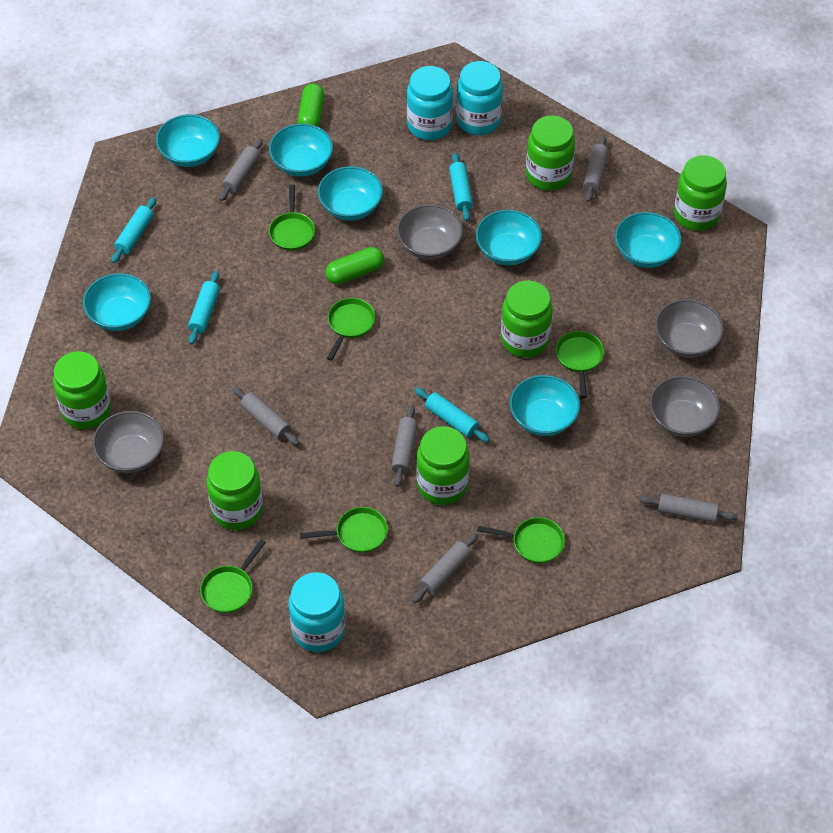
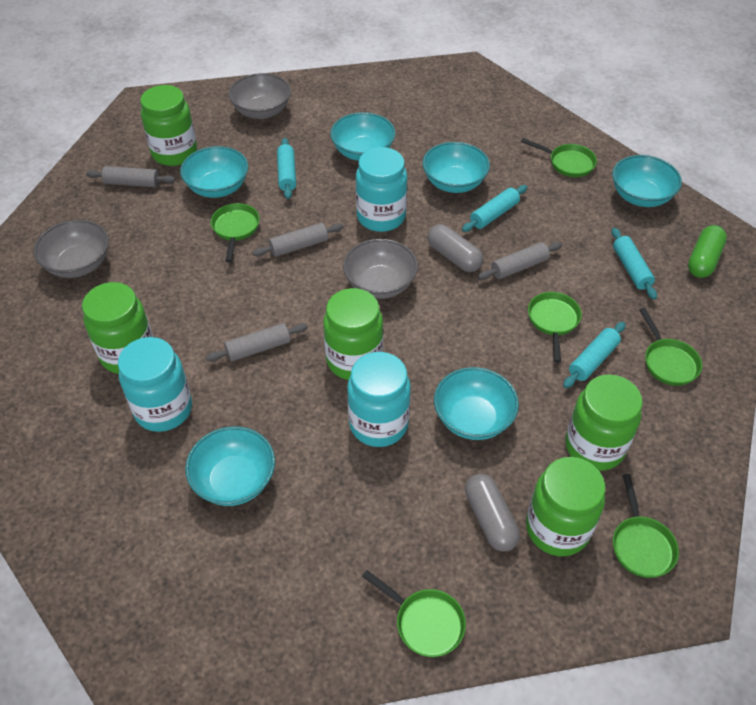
green capsule: [297,83,325,127] [325,247,384,285] = 2 -> [688,225,727,278] = 1
green jar: [53,351,111,429] [207,451,263,530] [416,426,470,505] [501,281,553,358] [526,115,575,191] [674,155,727,231] = 6 -> [82,282,153,374] [140,85,197,166] [323,288,383,380] [526,457,605,556] [565,374,643,471] = 5
grey bowl: [93,411,164,473] [397,204,463,260] [650,376,720,437] [655,299,724,358] = 4 -> [34,220,109,278] [229,73,291,119] [343,239,418,299] = 3
grey capsule: none = 0 -> [428,224,483,272] [465,474,520,552] = 2
grey rolling pin: [219,139,263,201] [232,387,299,446] [391,405,418,487] [412,533,478,603] [583,135,609,202] [639,493,737,523] = 6 -> [86,166,175,187] [206,323,308,362] [253,223,343,257] [478,242,562,280] = 4
turquoise bowl: [83,273,151,331] [156,114,220,167] [269,124,333,177] [318,166,383,221] [476,210,542,265] [510,375,580,436] [615,212,682,268] = 7 -> [180,146,248,198] [185,426,275,506] [330,112,396,161] [423,142,490,193] [434,367,519,440] [612,155,682,207] = 6

